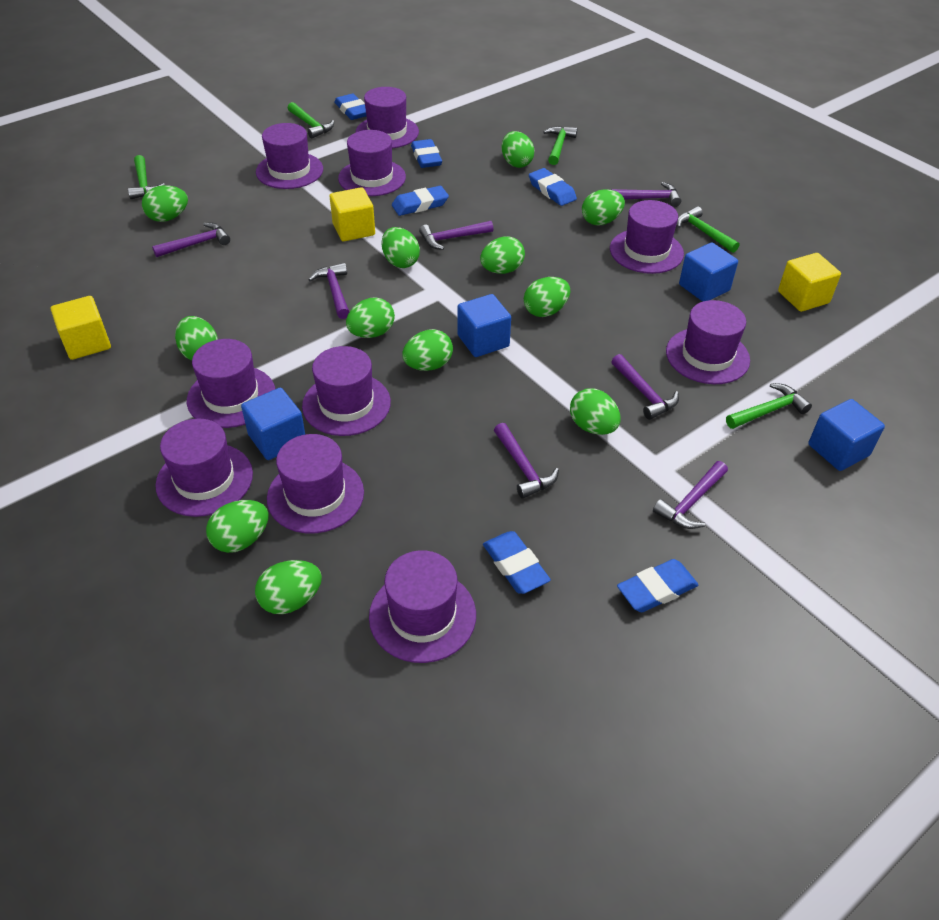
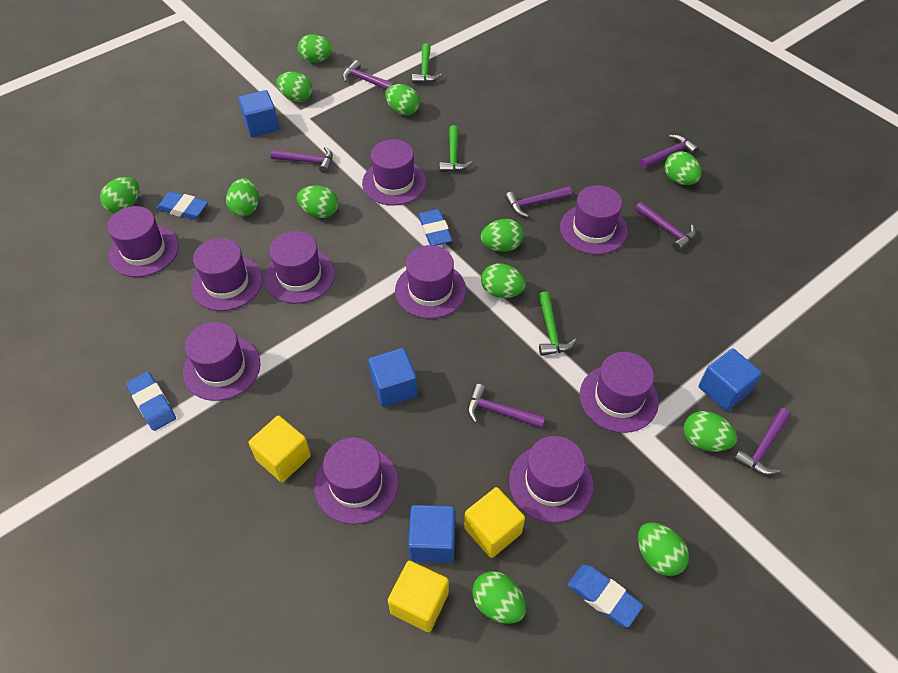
blue eraser: [334,94,366,120] [392,186,449,216] [411,139,442,168] [483,531,551,594] [529,168,577,206] [617,559,698,612] = 6 -> [126,372,176,431] [156,191,208,220] [418,209,453,246] [567,564,643,628] = 4
green hammer: [128,155,165,199] [288,102,334,139] [543,126,577,165] [677,206,740,253] [726,383,812,429] = 5 -> [412,43,442,83] [440,125,472,172] [538,291,577,356] = 3

